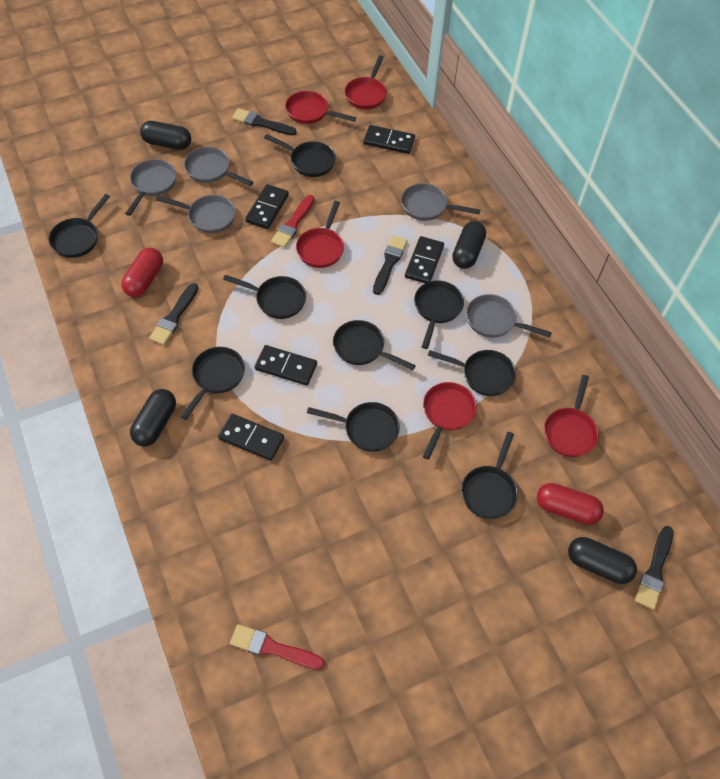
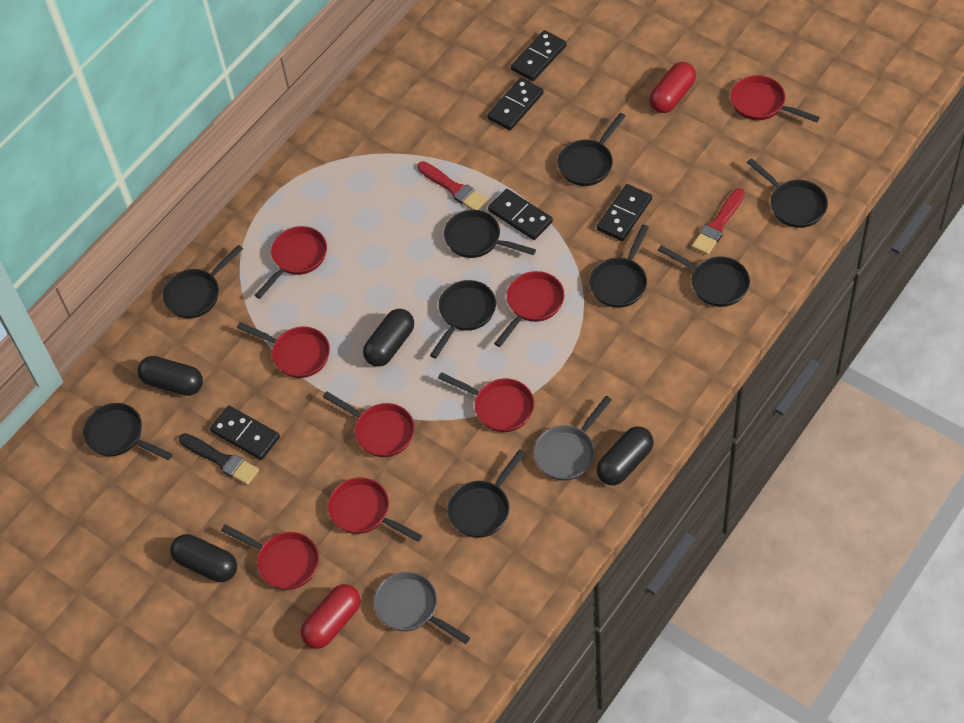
black brush: [149,283,198,345] [232,108,297,135] [373,235,407,295] [635,526,673,610] = 4 -> [179,433,259,485] = 1
grey pan: [125,159,176,216] [156,195,236,233] [184,147,253,186] [401,183,480,221] [466,294,552,338] = 5 -> [374,572,470,644] [534,396,612,481] = 2
red pan: [285,91,356,124] [296,201,344,268] [345,55,387,109] [423,382,477,460] [544,375,599,457] = 5 -> [221,524,319,590] [237,322,330,378] [255,226,327,299] [323,391,415,457] [328,477,422,542] [438,372,534,432] [494,271,564,347] [730,75,820,122] = 8

